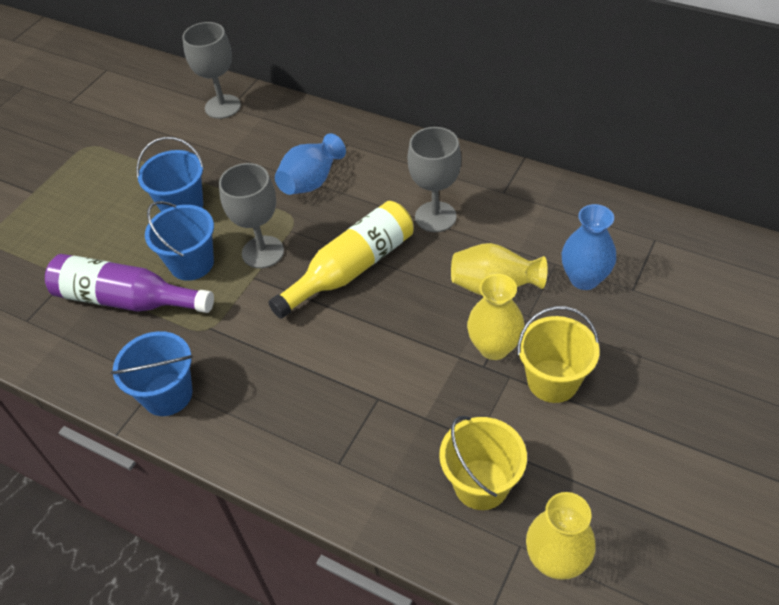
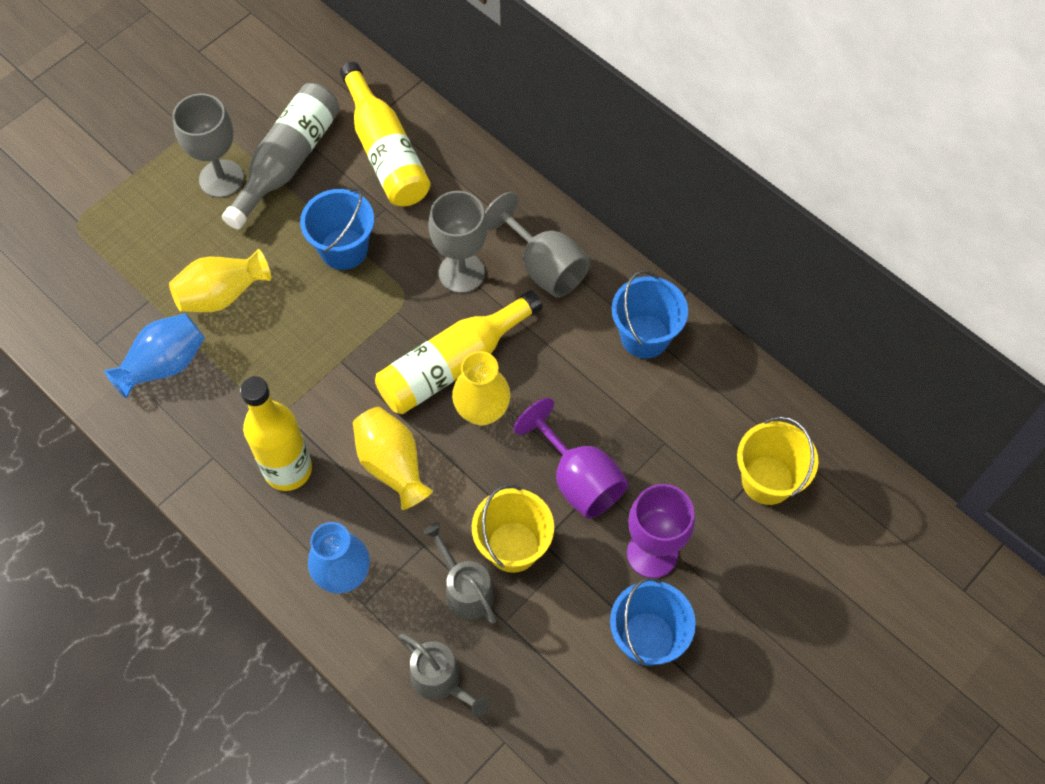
grey bottle: none = 0 -> [222,83,340,229] = 1
grey watering can: none = 0 -> [399,634,489,717] [423,522,496,624] = 2
purple bottle: [45,254,214,313] = 1 -> none = 0
purple goblet: none = 0 -> [514,398,629,519] [627,484,695,578] = 2
yellow bottle: [268,201,413,319] = 1 -> [240,376,312,491] [340,62,431,206] [375,290,543,414] = 3

